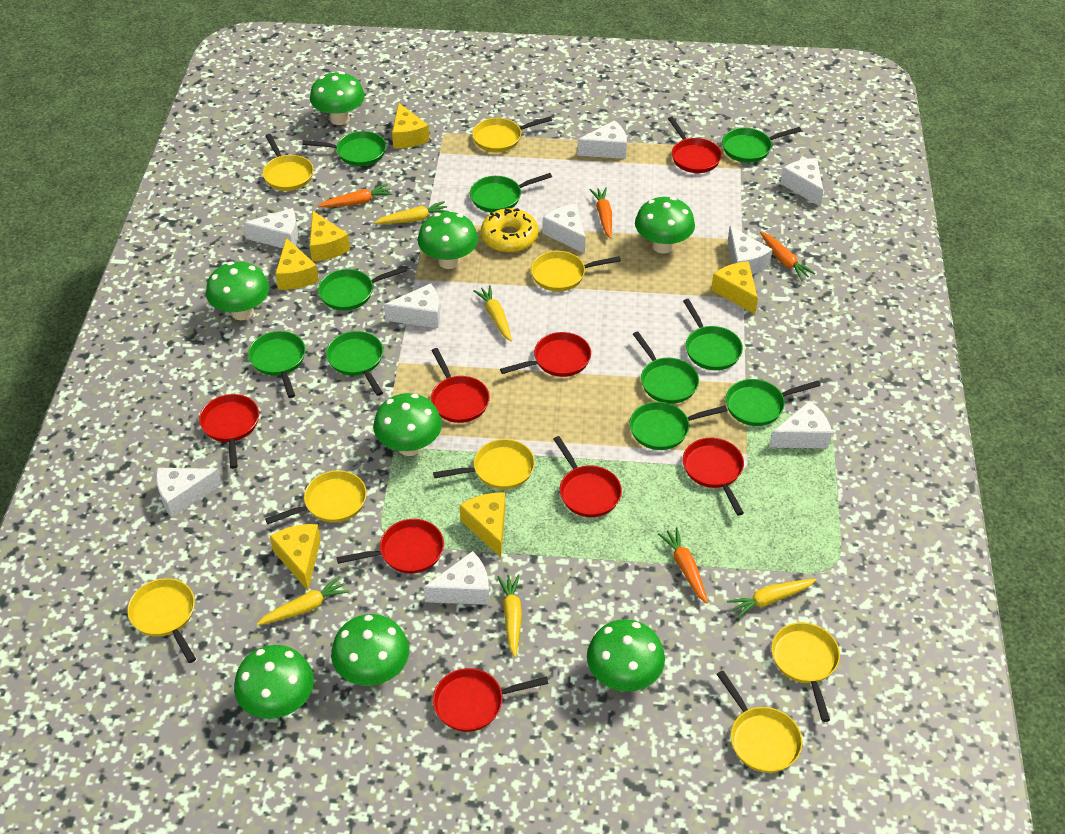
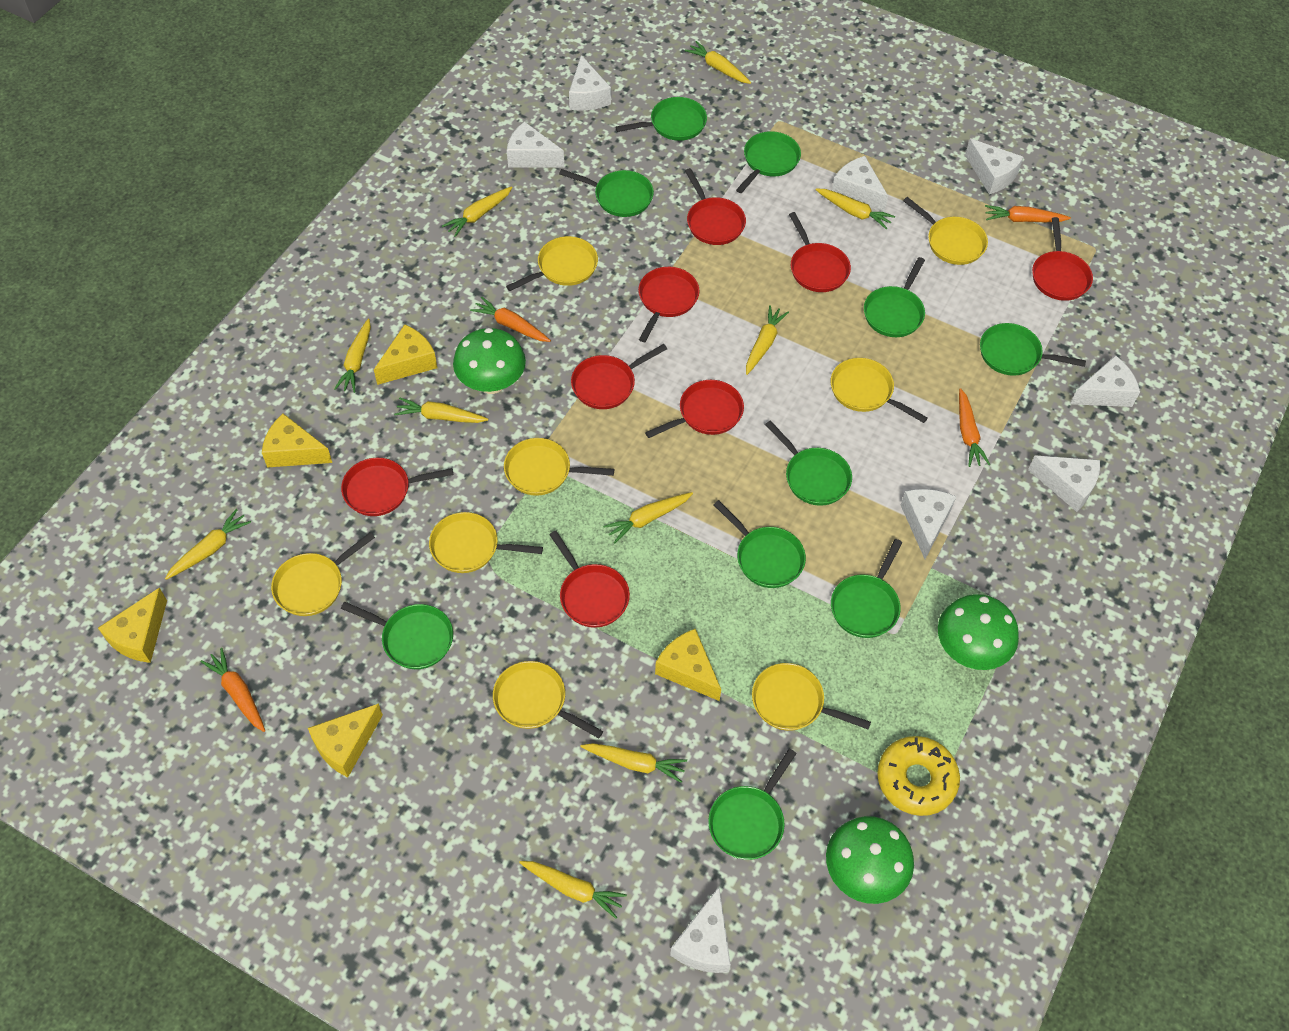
green mushroom: [206,262,269,320] [234,645,314,719] [310,72,365,125] [331,614,409,686] [373,393,442,456] [418,212,478,269] [587,619,665,692] [635,197,695,253] = 8 -> [453,328,526,394] [826,816,914,904] [938,594,1019,670] = 3
white cheese: [156,468,222,518] [243,208,298,248] [384,283,440,328] [423,551,489,605] [543,204,586,254] [577,120,627,159] [728,226,773,275] [769,401,832,448] [780,158,823,206] = 9 -> [507,122,564,168] [569,55,611,110] [670,887,731,973] [832,156,888,212] [901,489,956,559] [965,139,1023,194] [1028,456,1100,512] [1070,355,1140,407] = 8
yellow carrot: [257,576,349,626] [374,201,449,224] [473,285,512,341] [497,574,522,657] [727,579,816,619] = 5 -> [165,509,251,580] [334,318,371,393] [394,397,488,423] [442,186,513,237] [519,861,627,919] [580,743,687,783] [603,492,693,543] [685,41,751,84] [746,305,789,375] [816,188,895,229] = 10
yellow cheese: [270,524,321,591] [275,238,319,290] [309,211,350,261] [392,103,430,148] [459,493,506,557] [711,261,758,314] = 6 -> [98,587,167,663] [262,414,332,468] [308,703,383,777] [374,324,437,385] [655,629,721,701] = 5

